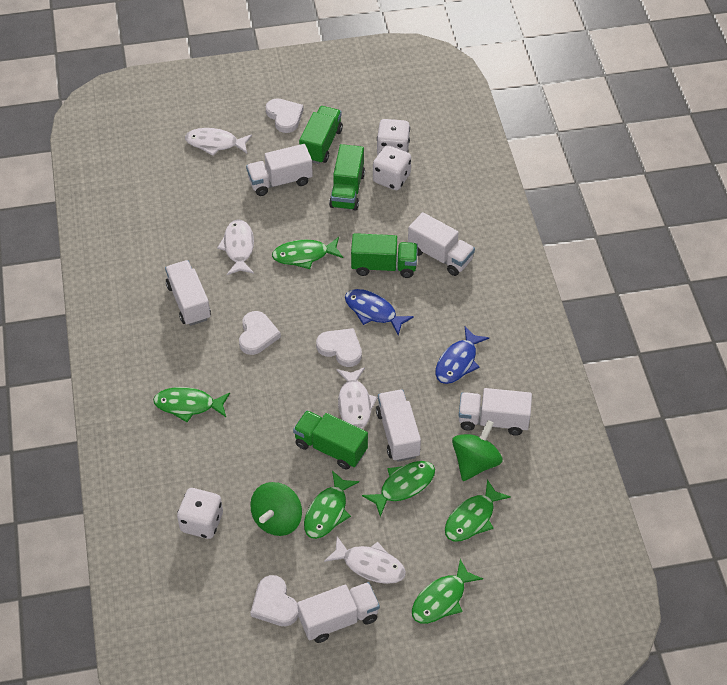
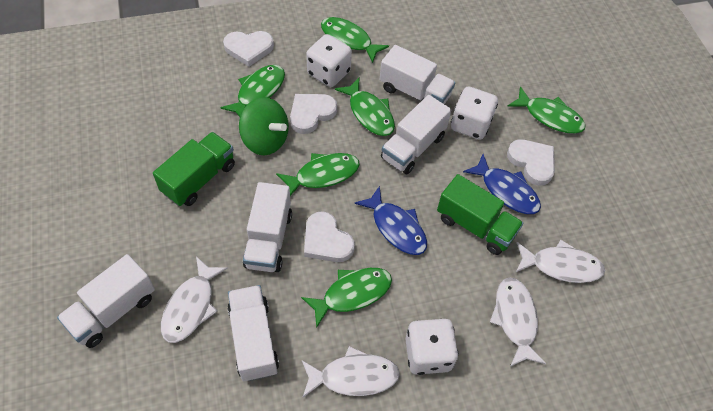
green spinning top: [250,482,302,536] [452,420,503,481] = 2 -> [239,97,289,155] = 1
green truck: [293,410,368,470] [299,106,343,164] [329,144,365,211] [351,233,418,278] = 4 -> [153,132,235,206] [437,174,524,255] = 2
white truck: [165,260,211,326] [246,144,313,196] [297,582,380,643] [376,389,421,462] [408,212,475,276] [459,388,532,436] = 6 -> [57,254,155,348] [227,285,279,381] [243,182,292,272] [380,45,455,104] [381,95,451,174] = 5

